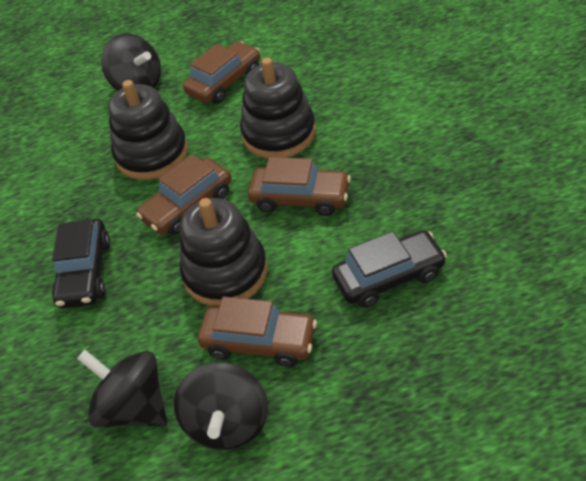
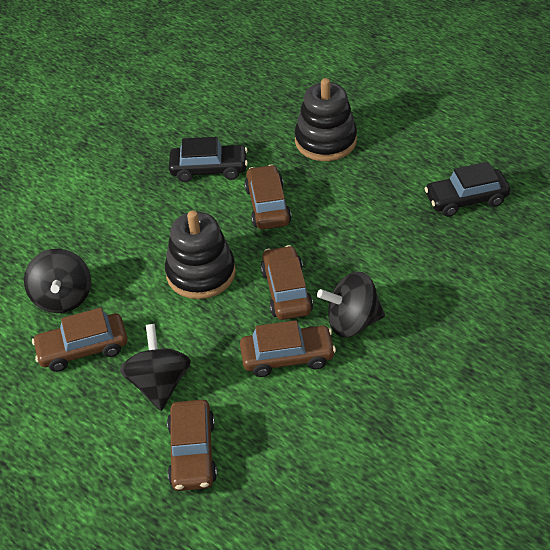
black stacking toy: [108,80,188,180] [180,198,268,306] [240,57,316,159] = 3 -> [165,211,236,299] [295,78,357,161] = 2
brown car: [136,154,231,235] [183,41,260,104] [198,297,317,367] [248,157,351,216] = 4 -> [32,308,128,372] [167,400,217,491] [240,320,336,377] [244,165,292,229] [261,245,313,320] = 5

